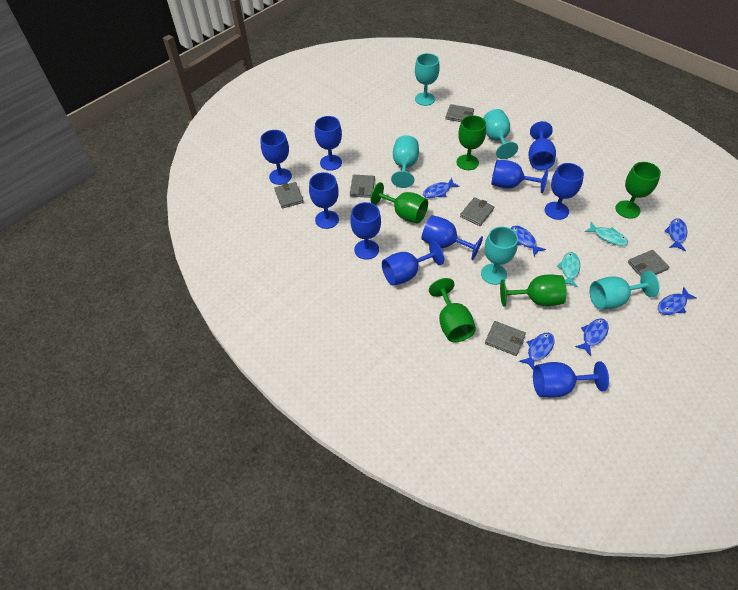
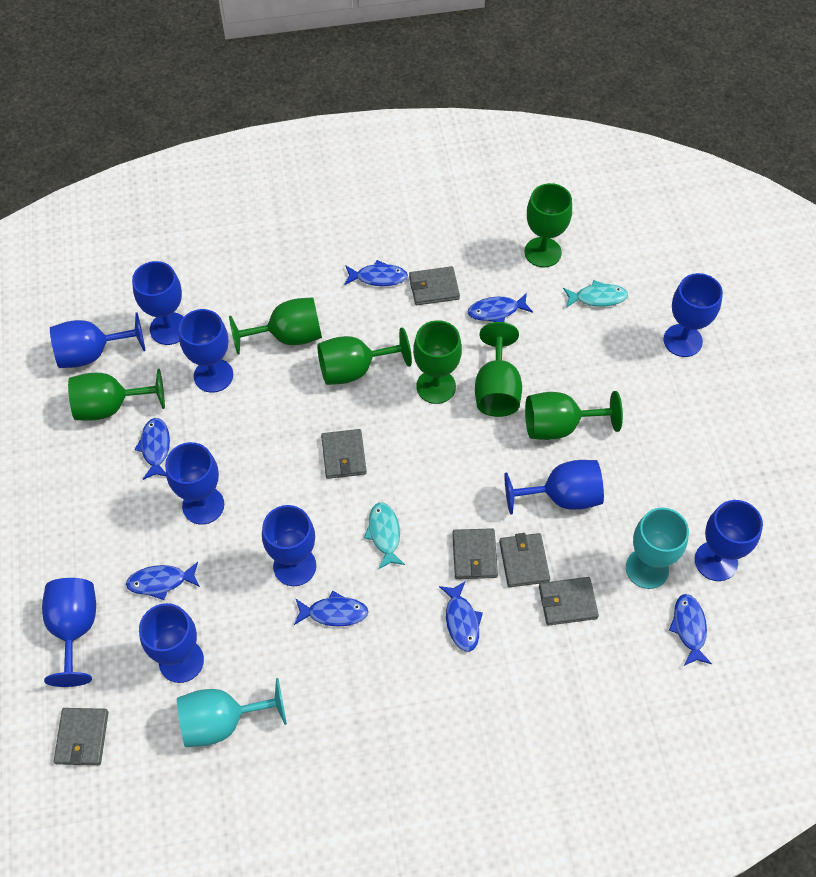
blue fish: [423,178,460,198] [511,225,546,256] [519,333,555,370] [575,318,609,356] [658,287,697,315] [665,219,687,251] = 6 -> [126,562,200,600] [134,418,170,480] [294,591,368,627] [344,260,408,286] [439,581,483,652] [468,293,533,322] [669,594,712,666] = 7
green goblet: [371,182,428,224] [429,278,476,342] [457,115,486,170] [500,274,567,307] [616,162,661,219] = 5 -> [68,369,165,421] [229,297,322,354] [317,328,412,385] [413,320,462,404] [475,322,522,417] [525,183,572,267] [525,391,623,440] = 7
turquoise goblet: [391,135,419,188] [415,53,440,106] [481,227,518,285] [483,109,518,159] [589,271,659,310] = 5 -> [177,678,287,747] [626,508,689,589] = 2

